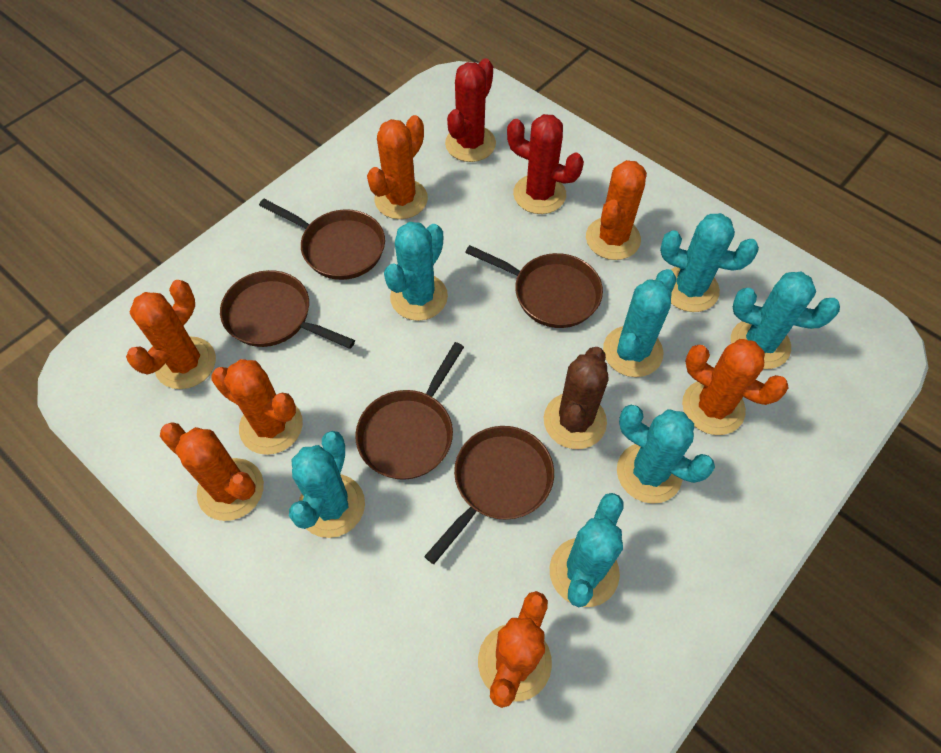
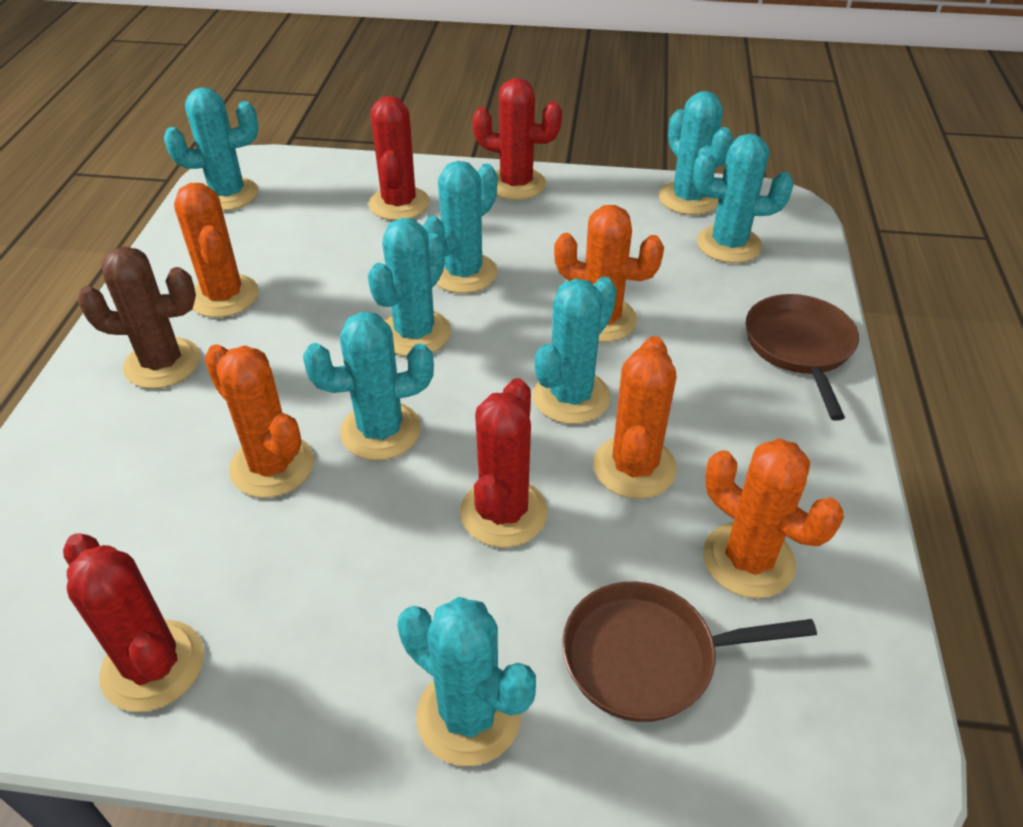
brown pan: [220,270,355,349] [259,199,385,280] [355,342,464,480] [424,426,554,564] [465,245,603,328] = 5 -> [562,582,817,722] [746,294,859,421] = 2
orange cactus: [126,280,216,389] [160,422,264,521] [211,359,303,455] [367,115,428,219] [478,591,552,708] [586,160,647,260] [682,339,789,435] = 7 -> [174,183,259,318] [204,344,314,498] [554,205,664,342] [593,336,677,499] [703,438,844,598] = 5
red cactus: [445,58,496,162] [507,114,584,214] = 2 -> [63,533,204,712] [368,96,430,220] [460,378,548,548] [472,78,562,200] = 4
turquoise cactus: [289,431,365,538] [384,222,448,321] [550,493,624,607] [603,269,676,377] [617,405,715,504] [660,213,759,312] [731,272,840,369] = 7 -> [164,87,258,211] [303,312,434,460] [368,218,451,356] [397,597,536,766] [423,161,497,293] [533,277,617,424] [659,91,734,215] [693,134,793,263] = 8

